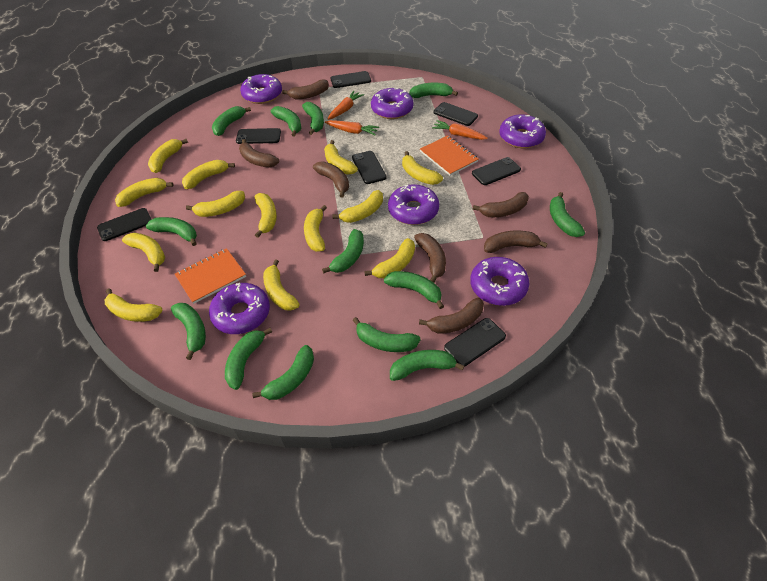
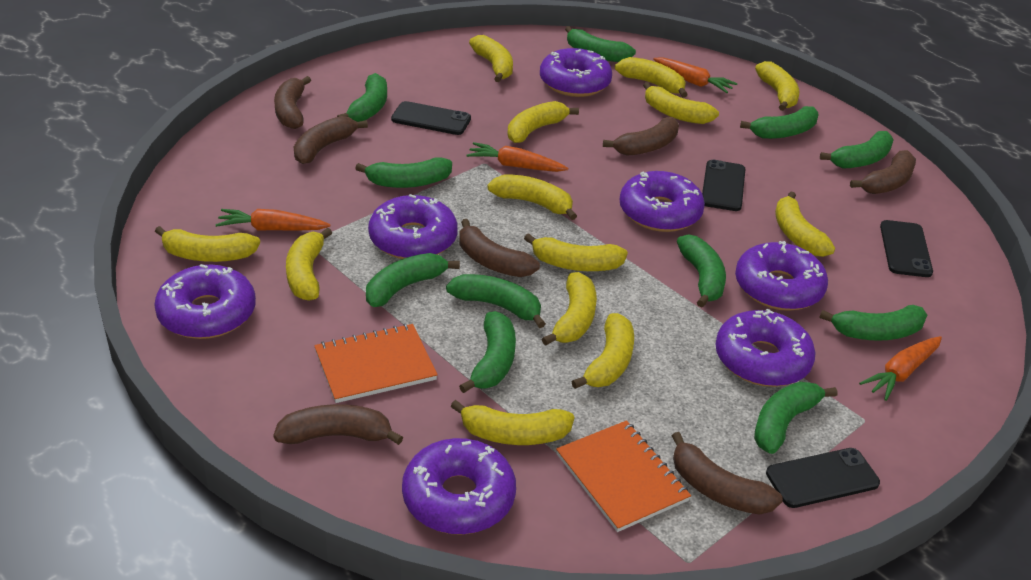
black phone: [97,208,152,241] [236,128,281,144] [331,71,371,88] [352,151,387,184] [434,102,478,126] [444,318,506,367] [472,157,521,185] = 7 -> [391,101,471,135] [702,160,745,211] [766,448,880,508] [880,220,933,277] = 4
green banana: [146,217,197,246] [171,303,206,360] [212,106,251,136] [225,328,272,390] [252,345,314,400] [271,106,301,137] [302,102,324,135] [322,229,364,273] [352,317,421,352] [384,271,444,309] [390,350,464,381] [409,83,458,98] [550,192,585,237] = 13 -> [337,73,387,122] [355,157,452,188] [366,253,460,307] [446,274,546,328] [459,311,516,393] [565,26,636,62] [677,234,726,307] [740,106,818,139] [754,382,837,454] [819,305,927,341] [820,131,893,169] = 11
orange carrot: [325,120,379,135] [328,91,364,120] [432,120,488,140] = 3 -> [215,209,331,231] [466,142,568,172] [653,57,737,93] [859,336,942,401] = 4
purple donut: [209,283,270,334] [240,74,282,104] [371,88,413,119] [388,184,439,225] [470,257,529,306] [499,114,546,148] = 6 -> [154,264,256,339] [368,194,458,259] [402,438,516,535] [540,48,612,97] [619,171,705,232] [715,309,815,387] [735,241,828,311] = 7

